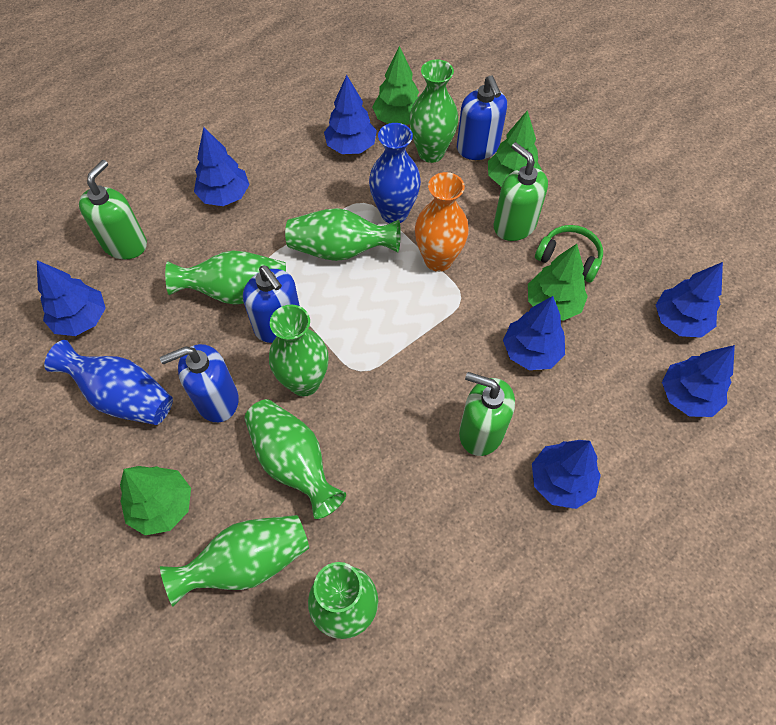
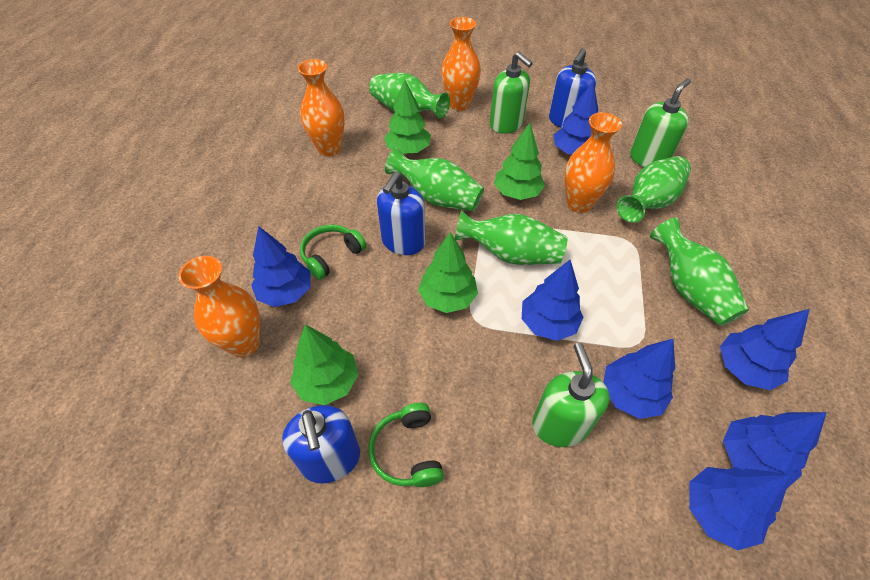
blue vase: [44,340,173,425] [369,123,421,223] = 2 -> none = 0
green headphones: [535,225,603,283] = 1 -> [300,224,366,280] [369,403,444,487] = 2
green vase: [160,515,309,607] [165,251,286,305] [244,399,346,519] [269,305,329,396] [285,208,401,261] [308,562,378,639] [409,59,458,163] = 7 -> [369,73,450,119] [385,147,484,211] [455,211,567,265] [617,156,691,223] [650,218,749,326] = 5
orange vase: [415,172,469,272] = 1 -> [178,256,260,357] [298,59,345,157] [441,17,481,111] [565,112,622,213] = 4

